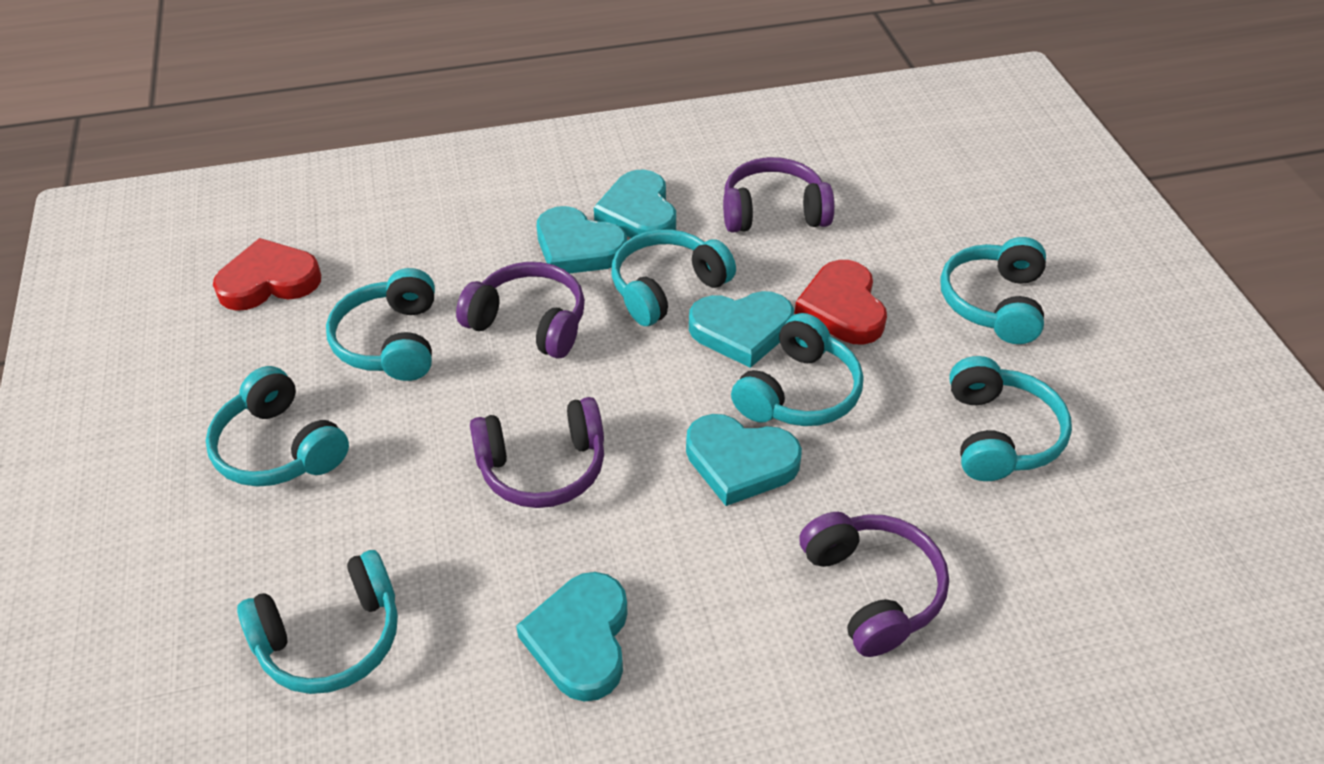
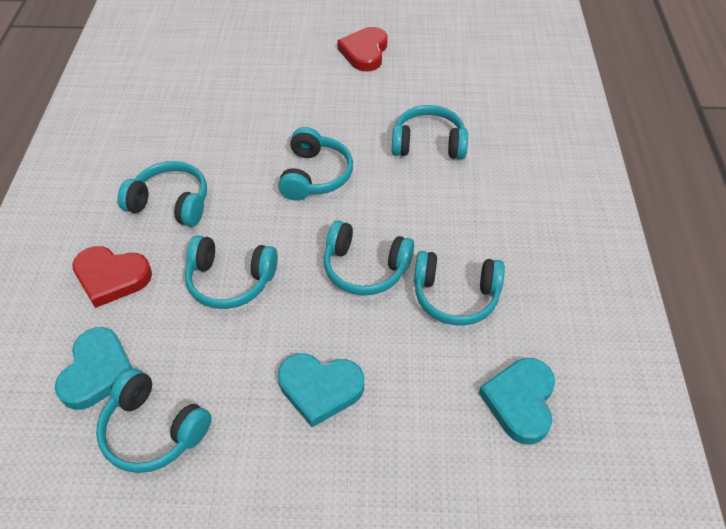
purple headphones: [456,262,585,359] [470,397,604,508] [723,157,835,233] [799,512,949,657] = 4 -> none = 0
turquoise heart: [516,572,628,702] [537,206,627,273] [594,170,676,238] [686,414,802,506] [689,291,794,368] = 5 -> [55,327,132,410] [278,353,364,427] [479,358,555,445] = 3

